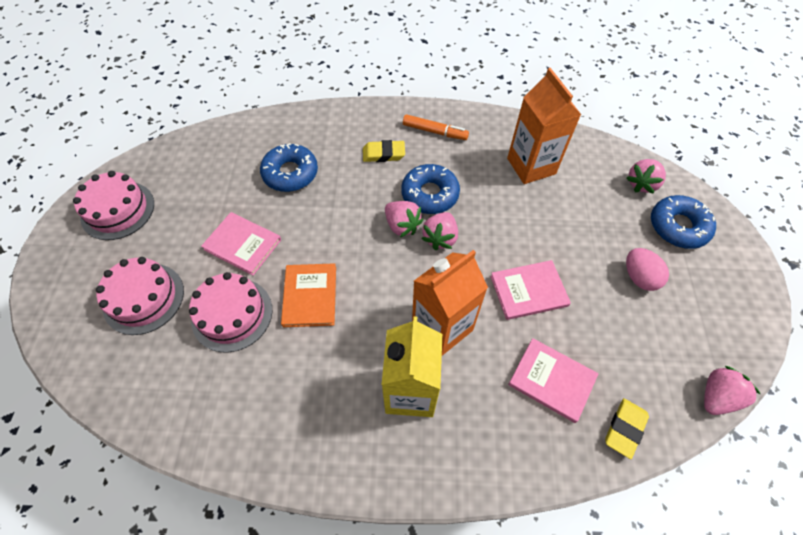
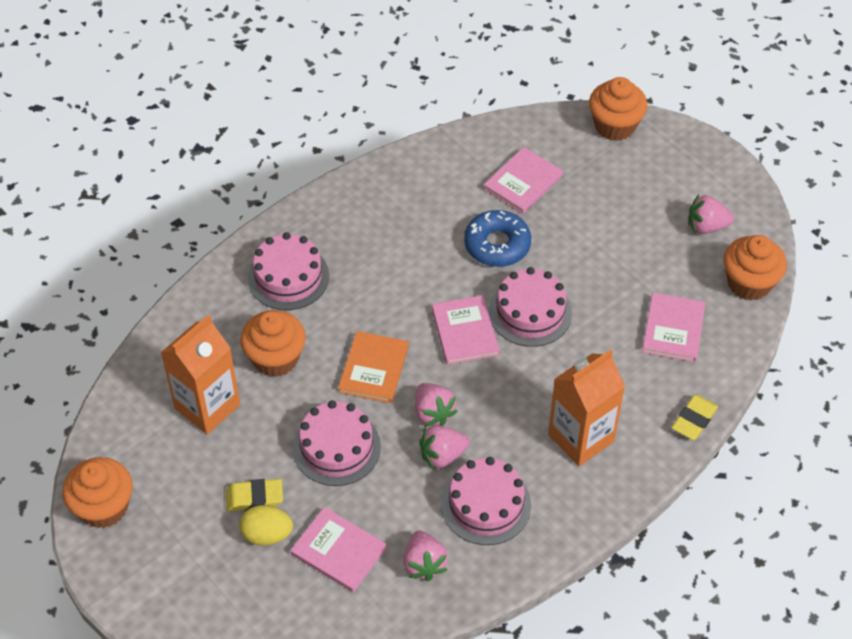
blue donut: [260,143,318,192] [401,164,460,214] [651,195,716,249] = 3 -> [464,210,531,267] = 1
orange cupcake: none = 0 -> [62,457,133,528] [240,310,306,377] [589,77,647,141] [723,235,787,300] = 4
orange marker: [403,114,469,140] = 1 -> none = 0
pink book: [201,212,281,276] [490,260,571,320] [508,338,598,423] = 3 -> [290,507,387,592] [432,295,500,365] [484,147,563,214] [642,293,705,362] = 4
pink cake: [73,171,154,240] [96,257,184,335] [189,272,272,352] = 3 -> [248,232,329,310] [293,400,381,486] [441,457,531,545] [489,267,572,347] = 4
pink egg: [626,248,669,291] = 1 -> none = 0
yellow carton: [382,316,442,417] = 1 -> none = 0
yellow egg: none = 0 -> [239,505,293,546] = 1

